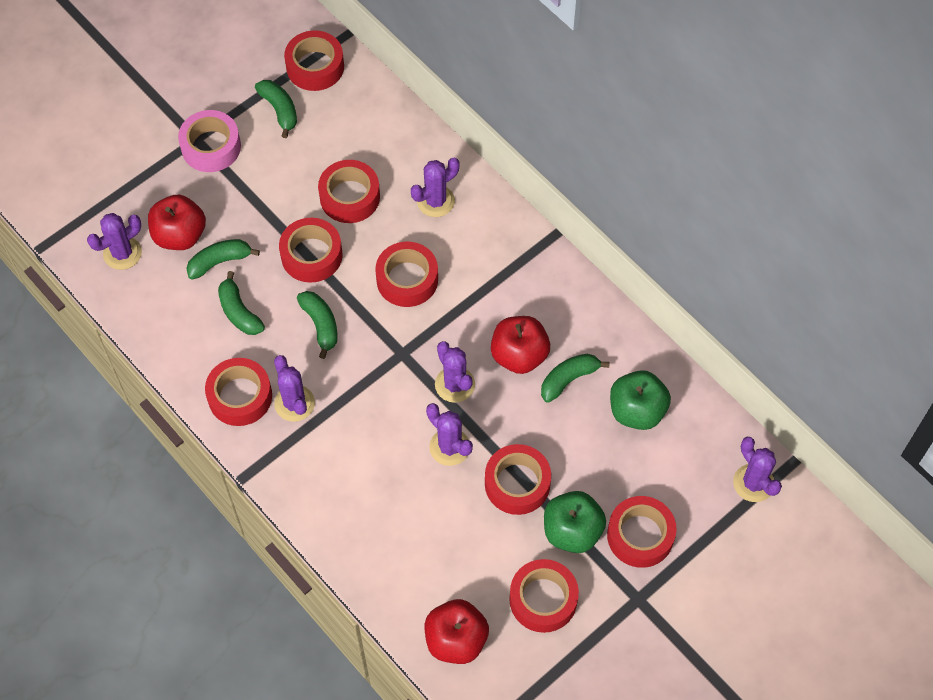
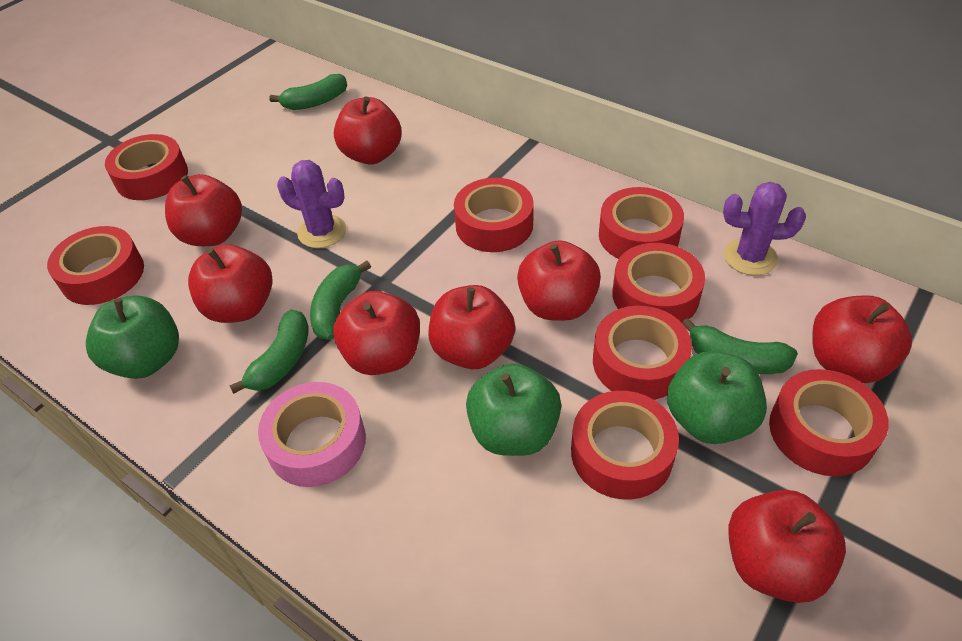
green apple: [544,491,606,553] [610,370,671,430] = 2 -> [86,295,179,379] [466,363,562,456] [667,351,767,444] = 3
green banana: [186,239,260,279] [218,271,265,335] [255,80,297,138] [297,291,338,359] [541,354,609,403] = 5 -> [229,310,309,394] [269,74,347,110] [310,261,371,340] [682,318,798,374] = 4
purple cactus: [87,213,142,270] [274,355,315,422] [411,158,459,217] [426,403,473,466] [435,341,475,403] [733,437,782,502] = 6 -> [277,160,346,248] [723,182,806,276] = 2
red apple: [148,195,206,250] [425,599,489,664] [491,316,550,374] = 3 -> [165,174,242,246] [188,244,272,323] [333,291,420,375] [334,96,401,165] [429,285,516,369] [517,240,601,321] [728,490,846,603] [812,295,912,383] = 8

